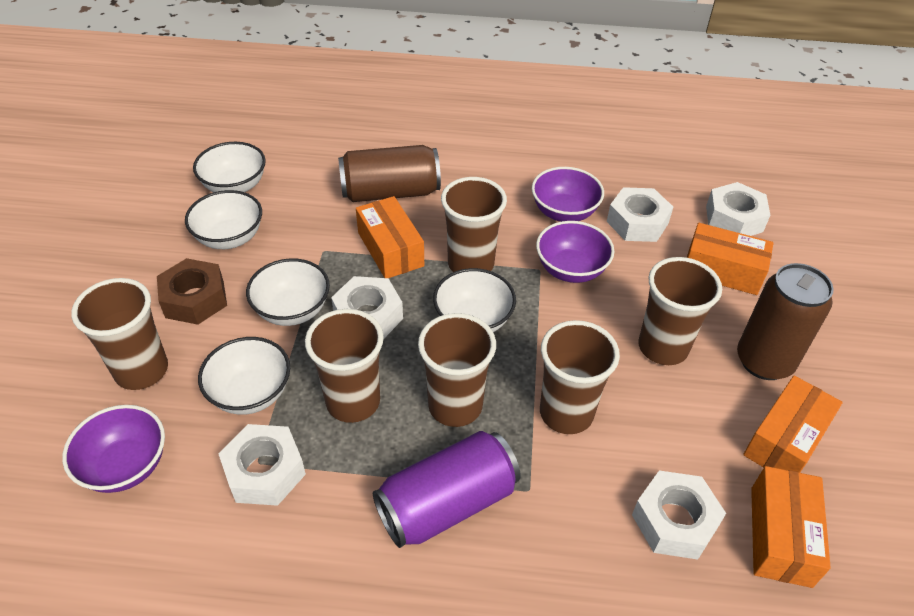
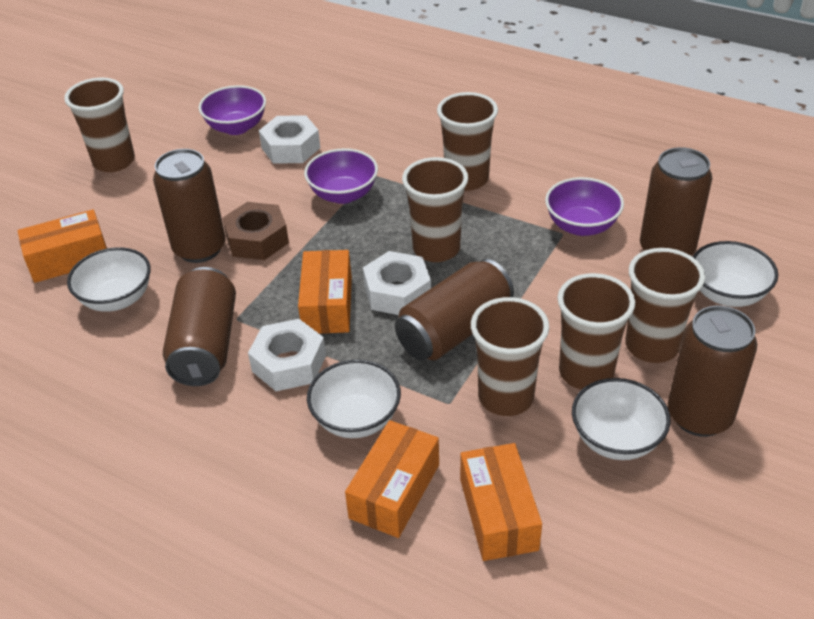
brown can: [338,145,441,202] [737,263,834,380] = 2 -> [153,149,226,263] [163,267,236,386] [395,259,514,360] [640,147,712,256] [668,306,757,437] = 5
purple can: [373,431,521,548] = 1 -> none = 0
white bowl: [185,190,262,249] [193,142,266,192] [198,337,290,415] [246,258,330,326] [433,268,516,332] = 5 -> [67,247,151,312] [307,360,401,438] [572,378,671,460] [693,241,778,307] = 4
white nut: [218,424,306,506] [331,276,403,339] [607,187,673,242] [632,470,726,560] [706,182,770,236] = 5 -> [248,319,326,391] [259,115,320,164] [363,251,431,315] = 3

